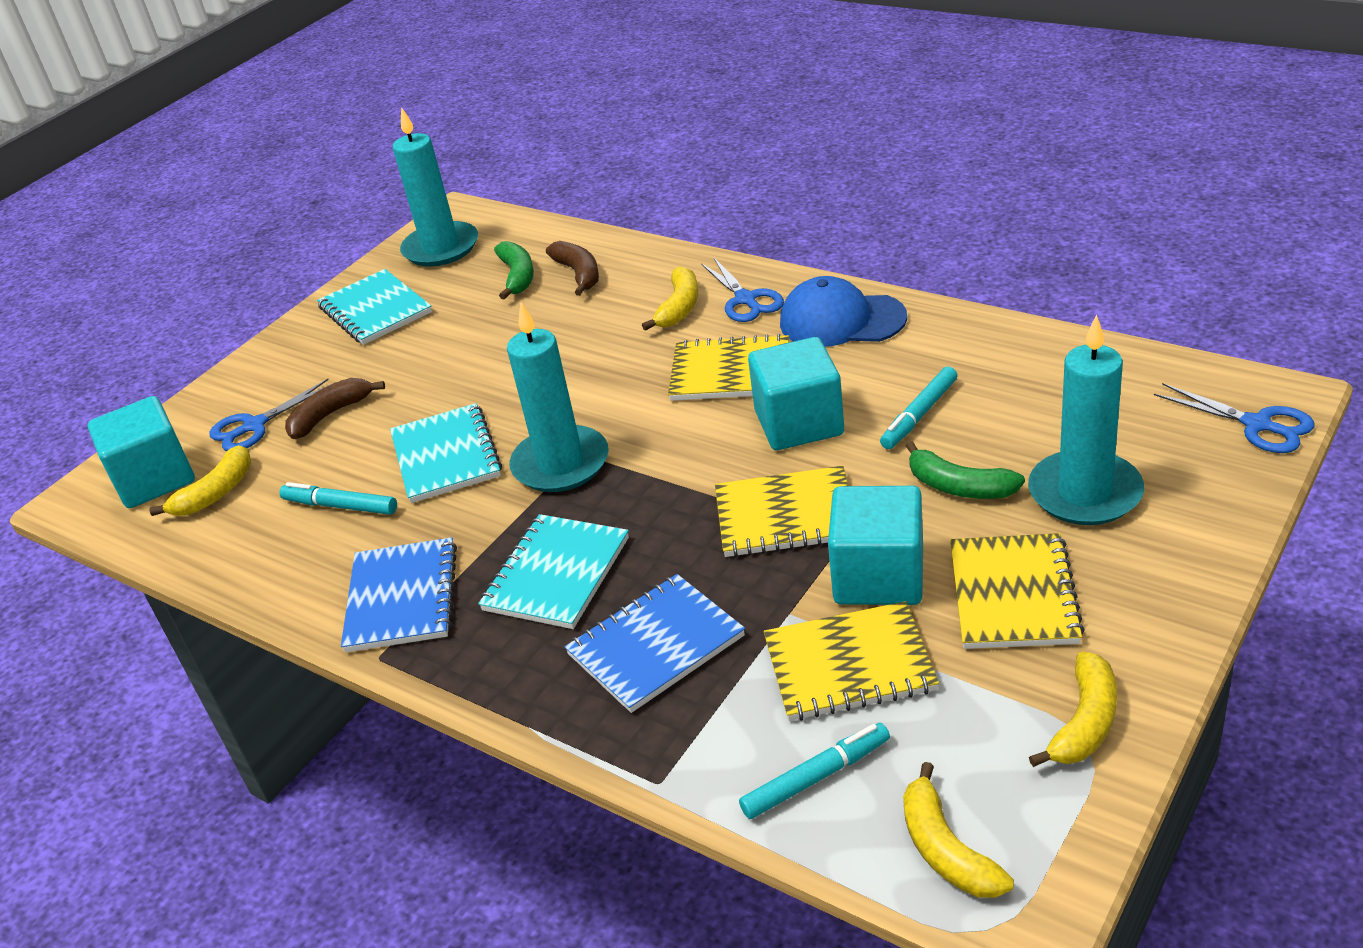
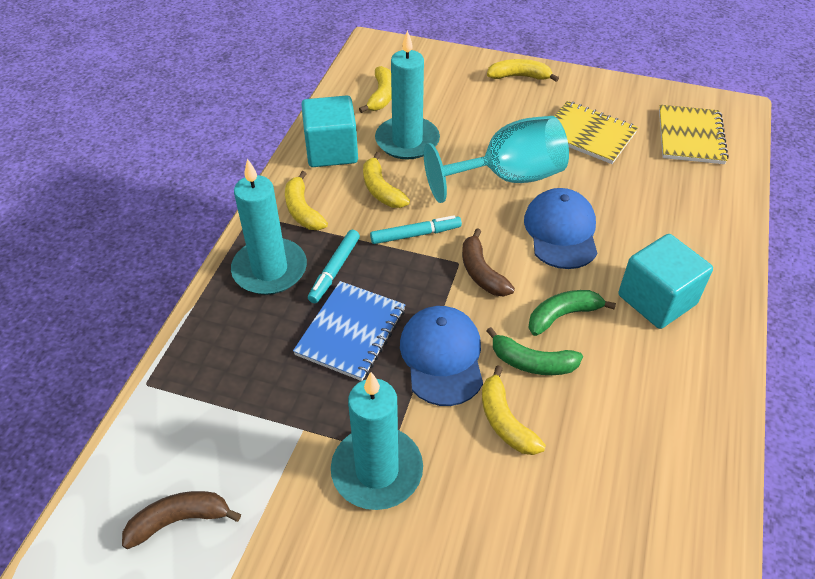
blue cap: [780,276,907,347] = 1 -> [400,306,483,406] [524,188,597,269] = 2
blue notebook: [341,537,457,652] [565,574,745,713] = 2 -> [293,281,405,381] = 1
blue scissors: [209,379,331,451] [701,258,784,322] [1154,383,1315,453] = 3 -> none = 0
turquoise cube: [88,396,195,508] [748,337,844,450] [828,486,923,605] = 3 -> [301,95,358,167] [618,234,713,329] = 2
turquoise goblet: none = 0 -> [424,116,569,203] = 1
turquoise marker: [279,482,397,515] [739,723,890,819] [880,366,958,449] = 3 -> [308,230,360,303] [370,215,462,244] = 2
turquoise notebook: [317,269,432,345] [390,403,502,503] [478,514,629,629] = 3 -> none = 0
yellow banana: [149,445,251,516] [642,266,698,331] [903,762,1014,898] [1029,651,1117,767] = 4 -> [285,171,328,230] [359,66,392,113] [363,152,410,208] [482,365,546,455] [487,59,559,82] = 5
yellow notebook: [668,334,789,401] [715,466,848,557] [764,601,939,721] [950,533,1085,649] = 4 -> [555,101,638,164] [659,105,729,164] = 2

